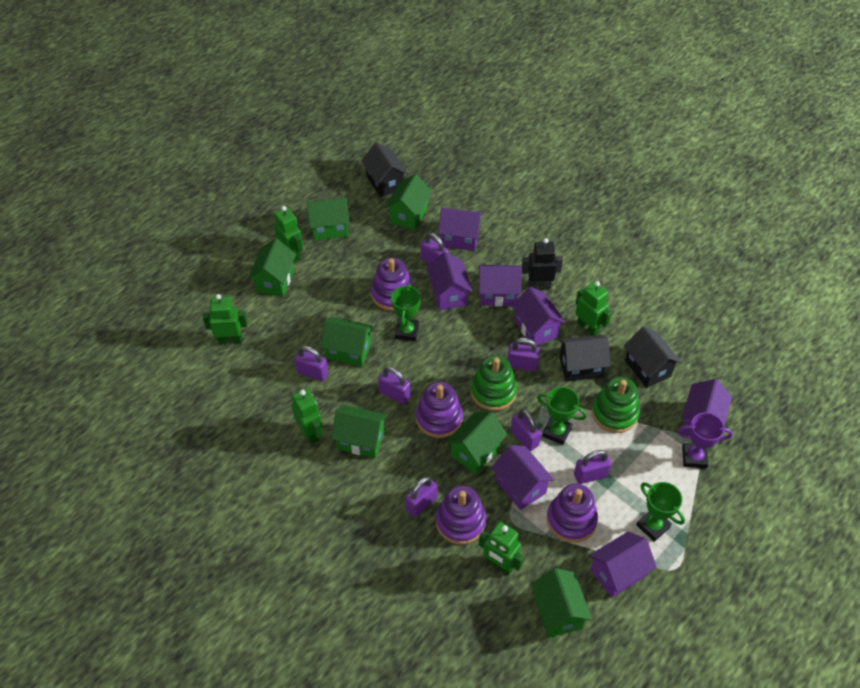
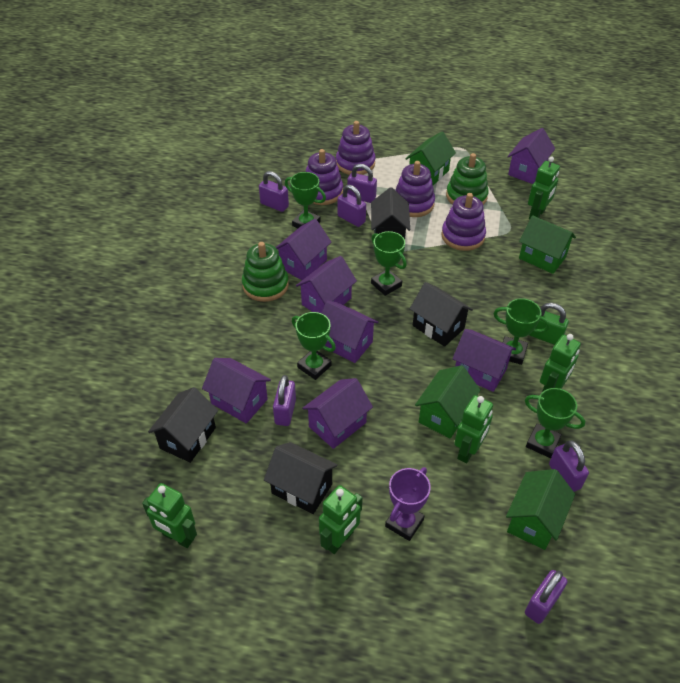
black house: [361,142,408,197] [559,334,610,382] [624,326,681,388] = 3 -> [148,387,218,463] [264,442,338,514] [371,187,410,239] [410,282,473,347] = 4
black robot: [522,238,563,289] = 1 -> none = 0
green house: [248,238,296,297] [307,197,350,240] [321,317,374,367] [331,405,387,458] [385,174,432,230] [446,411,508,474] [531,568,592,638] = 7 -> [405,131,456,185] [415,365,481,439] [506,469,575,550] [519,215,576,274] = 4
green padlock: none = 0 -> [529,303,569,345] = 1
green trophy: [391,284,421,341] [537,387,587,445] [636,482,685,542] = 3 -> [285,172,326,228] [292,312,336,380] [371,231,407,296] [493,298,550,365] [525,388,585,458] = 5
purple padlock: [294,346,328,382] [378,367,411,404] [405,476,437,518] [420,233,449,264] [507,338,540,371] [511,409,541,451] [574,450,611,484] = 7 -> [259,171,289,212] [273,375,296,426] [338,185,366,227] [347,164,377,203] [525,570,567,624] [549,440,589,492] = 6

